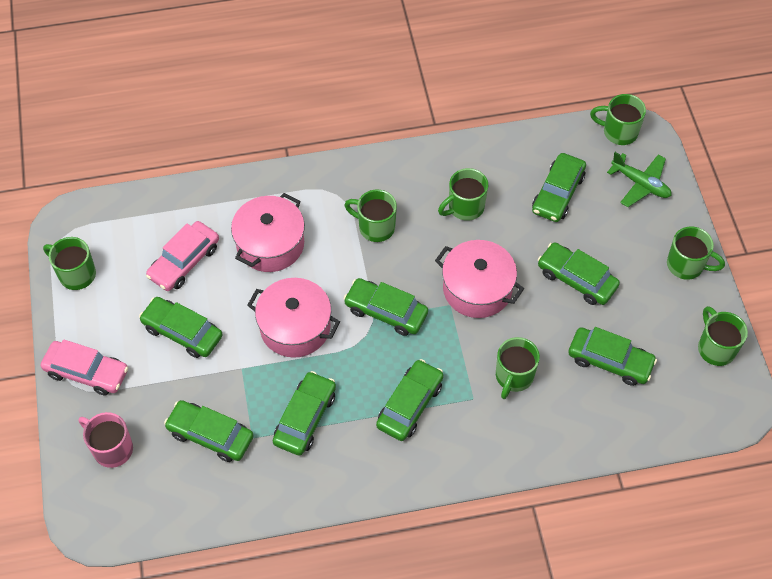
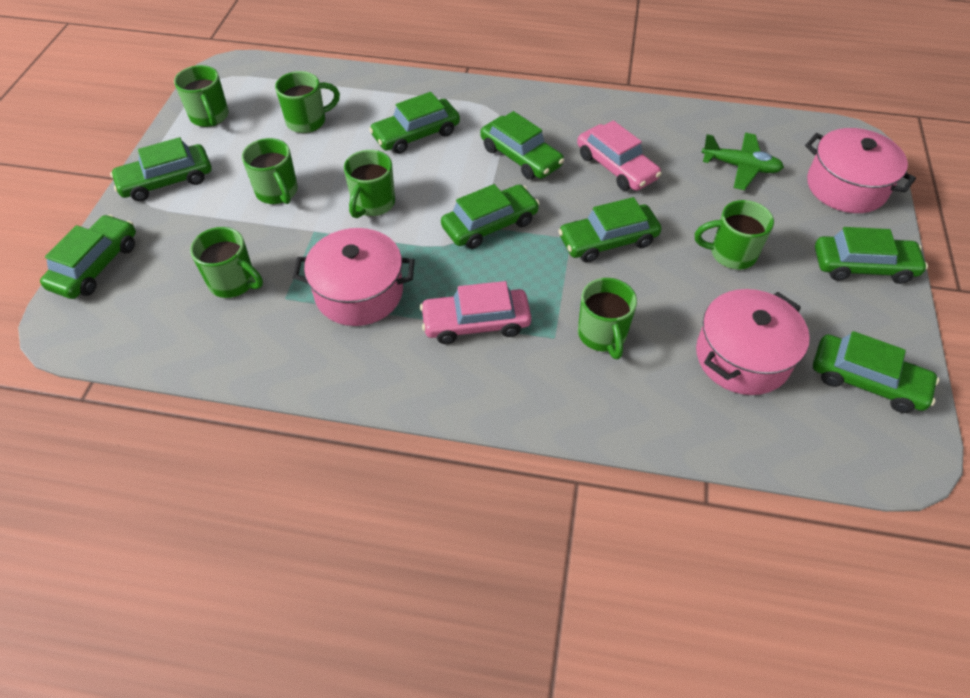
pink mug: [79,412,133,468] = 1 -> none = 0

